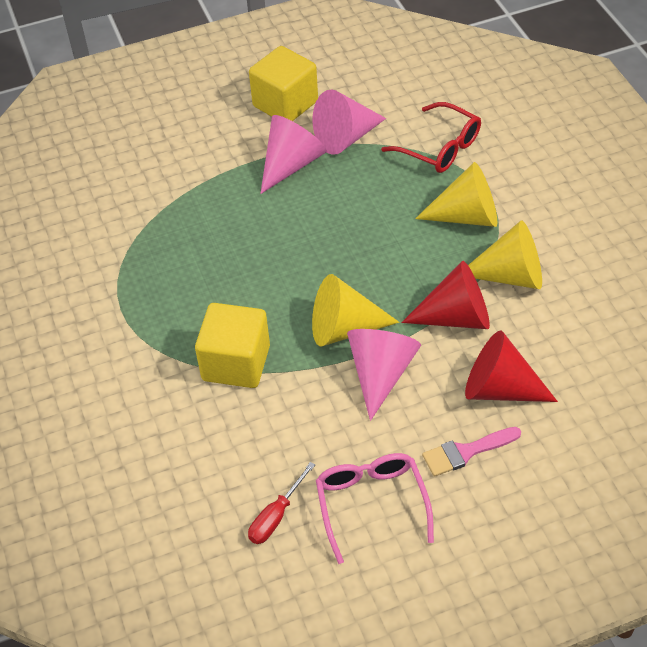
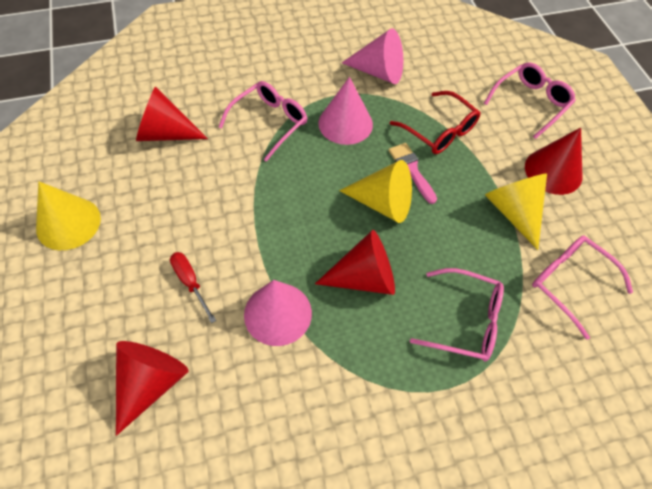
pink glasses: [316,453,434,564] = 1 -> [219,81,307,162] [410,268,504,361] [484,62,576,139] [532,236,633,340] = 4
red cone: [401,261,490,329] [465,330,558,402] = 2 -> [116,341,189,436] [136,86,208,141] [315,230,395,295] [525,127,582,195] = 4
yellow cube: [195,303,270,388] [249,46,318,121] = 2 -> none = 0

